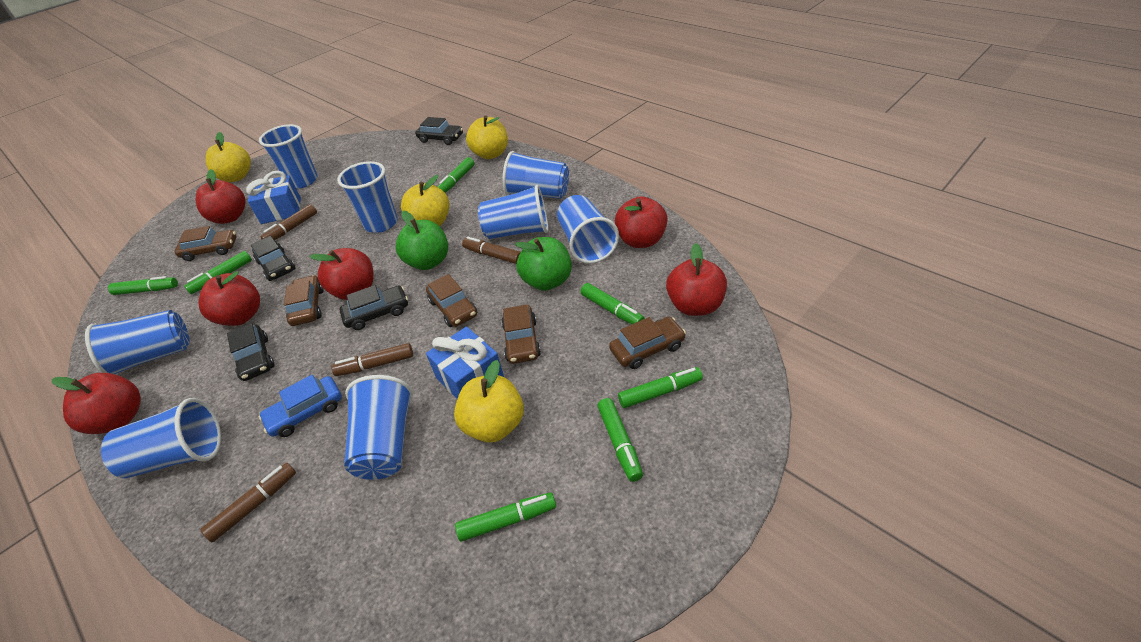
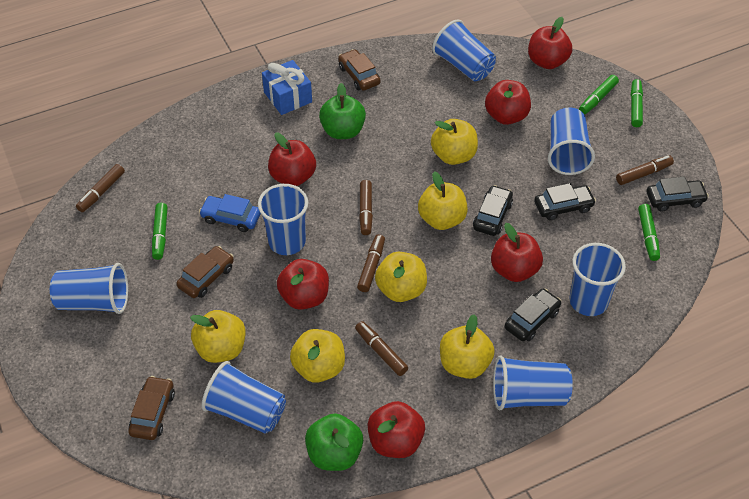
blue cup: [85,310,189,375] [101,398,221,478] [259,124,318,189] [337,161,398,233] [344,375,413,480] [478,185,548,239] [503,151,569,199] [557,195,619,264] = 8 -> [50,263,128,314] [201,361,286,434] [258,184,308,255] [432,20,496,81] [493,355,573,411] [548,107,595,175] [569,243,626,316] = 7
blue gift: [246,171,301,224] [426,327,504,399] = 2 -> [262,60,312,115] = 1
brown car: [174,226,237,261] [284,275,323,326] [426,274,477,327] [501,304,541,364] [609,317,686,369] = 5 -> [128,376,175,440] [176,246,234,298] [338,49,381,91] = 3
brown marker: [200,463,296,542] [260,204,317,240] [331,343,413,376] [462,237,521,264] = 4 -> [76,164,125,212] [355,321,408,376] [357,234,385,292] [359,180,373,235] [616,155,674,185] = 5
green marker: [108,276,178,295] [184,251,252,294] [437,157,474,193] [455,492,556,542] [580,283,645,324] [597,398,643,482] [618,367,703,408] = 7 -> [152,203,168,260] [579,75,619,114] [631,79,643,127] [638,204,660,261] = 4
yellow apple: [206,132,251,182] [401,175,449,226] [454,360,524,442] [466,115,508,159] = 4 -> [190,310,246,363] [290,329,345,383] [375,252,427,302] [418,171,468,230] [431,119,478,165] [440,314,495,379] = 6

